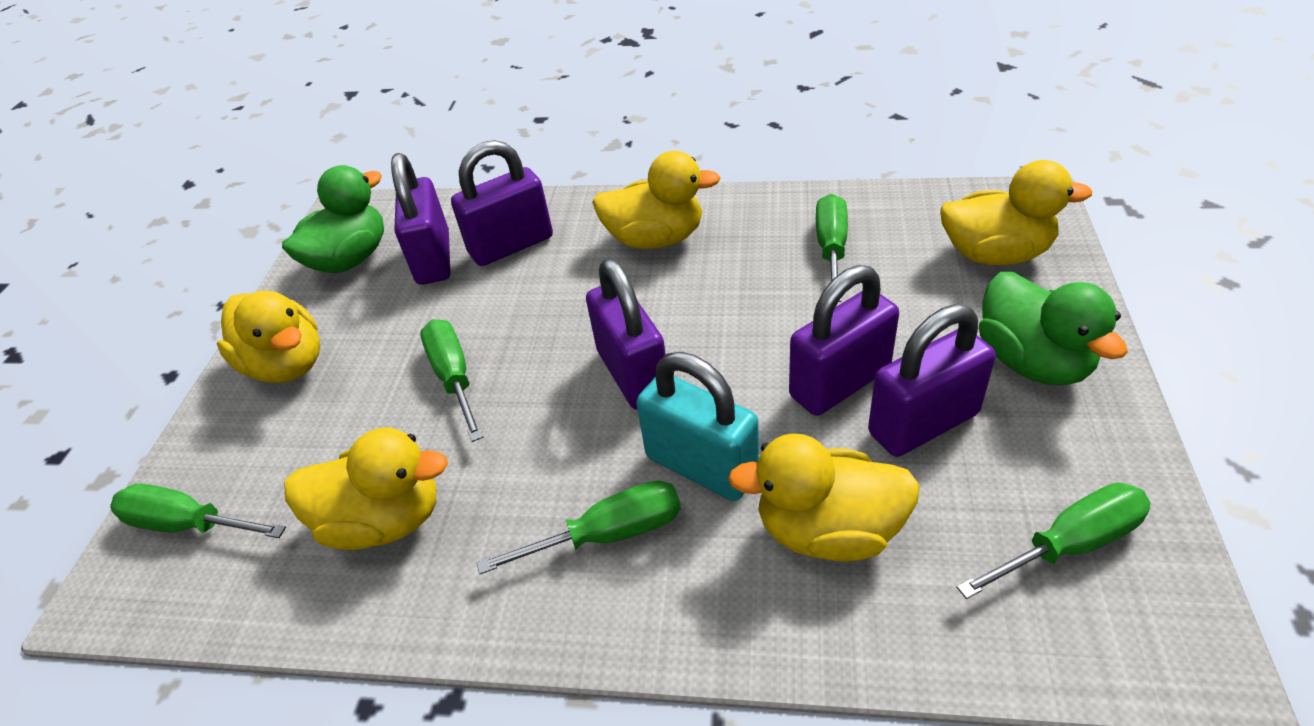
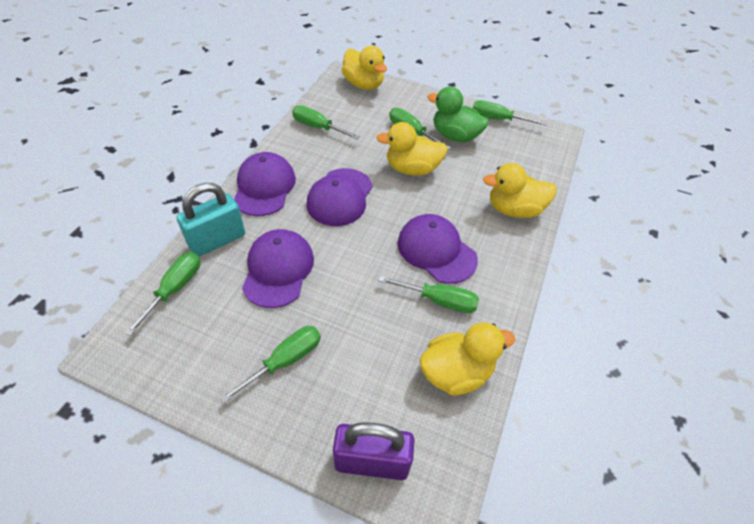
green duck: [282,165,384,273] [979,272,1128,385] = 2 -> [427,87,489,142] = 1
green screwdriver: [110,484,286,538] [420,319,483,442] [477,480,681,574] [816,194,848,302] [956,483,1151,599] = 5 -> [124,252,200,336] [220,326,321,403] [292,105,360,139] [378,276,479,313] [389,108,451,150] [473,100,547,126] = 6
purple cap: none = 0 -> [234,152,296,216] [242,229,314,308] [306,168,373,226] [398,214,478,284] = 4
purple padlock: [391,153,450,285] [451,140,553,266] [586,259,666,410] [789,265,899,416] [868,304,996,457] = 5 -> [333,422,415,480] = 1
yellow duck: [217,291,320,383] [284,427,448,550] [592,151,720,249] [728,434,920,562] [940,160,1092,265] = 5 -> [341,46,387,90] [376,122,448,176] [420,322,515,396] [483,163,557,218] = 4

